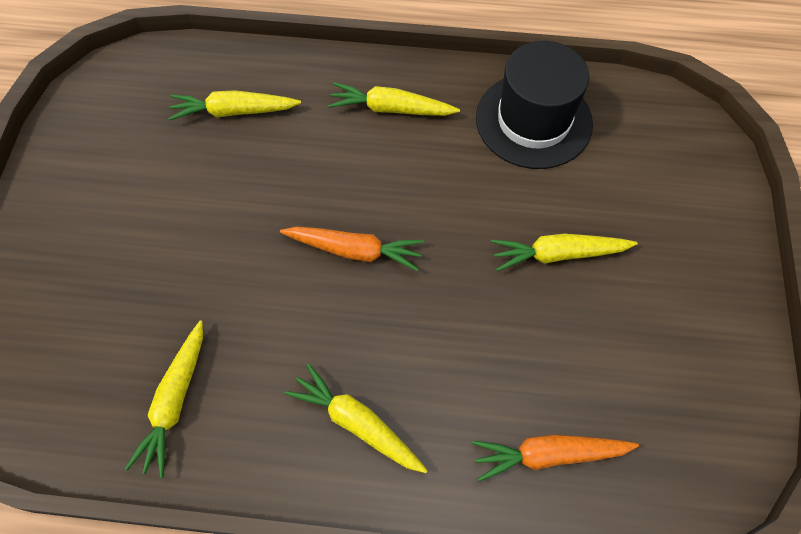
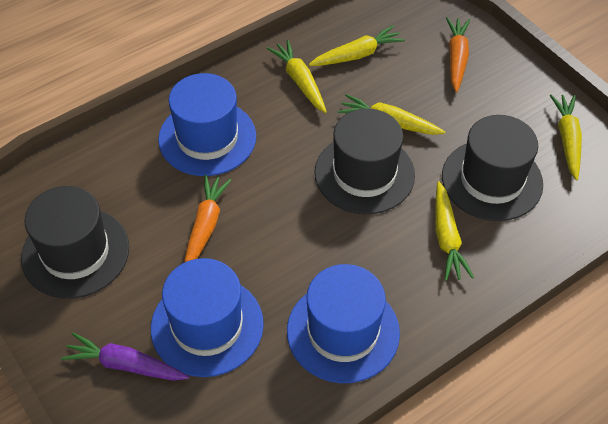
black hat: [476,41,593,169] = 1 -> [21,186,129,299] [314,108,415,214] [442,115,543,221] = 3
blue hat: none = 0 -> [151,258,264,377] [158,73,256,176] [287,264,400,383] = 3
purple carrot: none = 0 -> [61,333,189,381] = 1

